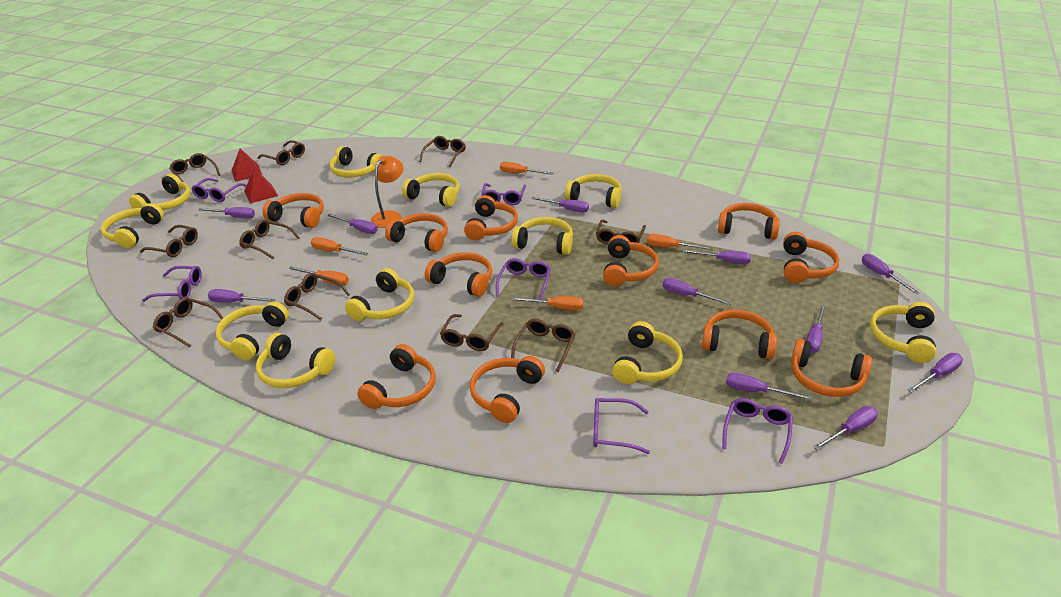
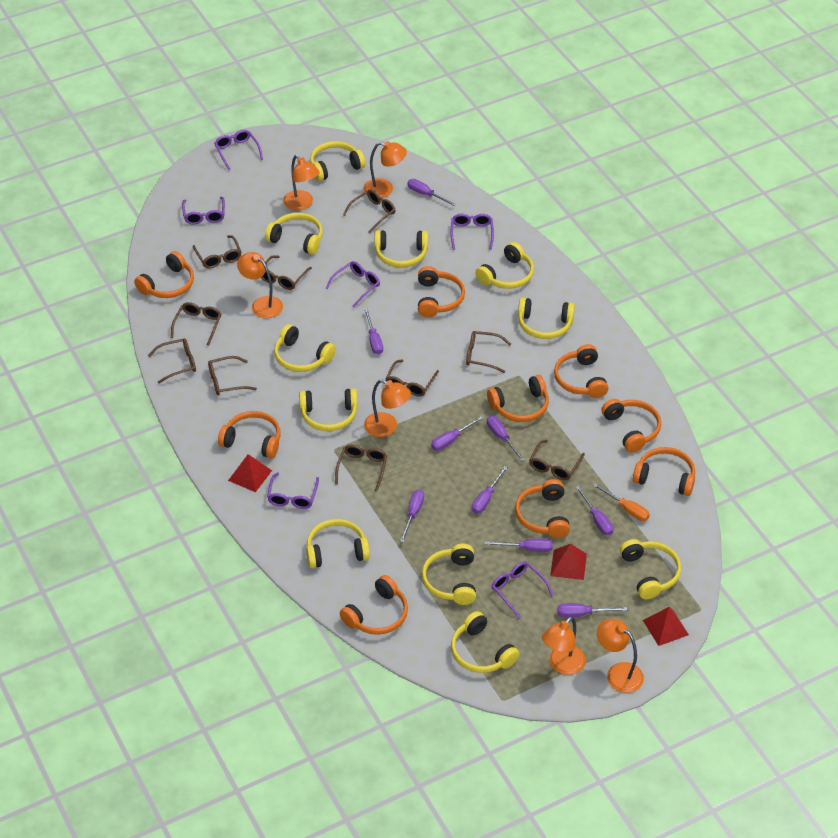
orange headphones: [263,193,324,228] [357,344,436,409] [385,213,448,252] [425,252,492,297] [464,195,518,241] [469,356,545,423] [603,235,659,286] [702,309,777,360] [718,203,780,239] [783,232,839,283] [791,339,872,397] = 11 -> [135,251,194,298] [218,411,281,459] [340,575,408,635] [418,266,465,318] [487,375,549,422] [515,479,570,538] [554,344,609,398] [601,399,661,453] [633,447,695,496] = 9
orange lamp: [371,156,404,228] = 1 -> [237,252,283,318] [283,155,320,210] [364,141,407,198] [364,379,411,437] [542,616,586,675] [597,619,644,693] = 6
orange screwdriver: [289,266,349,285] [311,237,368,255] [500,162,554,175] [512,296,584,310] [647,234,713,250] = 5 -> [593,483,650,521] = 1
purple screwdriver: [198,207,255,219] [208,289,276,303] [327,214,378,234] [531,197,589,212] [663,278,732,305] [682,249,751,264] [726,373,812,400] [806,304,826,353] [813,406,878,450] [862,254,919,294] [908,353,963,393] = 11 -> [364,309,383,355] [400,490,424,543] [407,179,457,206] [431,416,484,451] [472,466,508,514] [485,538,553,552] [487,416,525,461] [557,603,627,617] [575,486,613,535] = 9
red pyramid: [232,149,262,182] [244,168,278,203] = 2 -> [228,454,272,492] [550,544,587,580] [643,607,689,646] = 3

